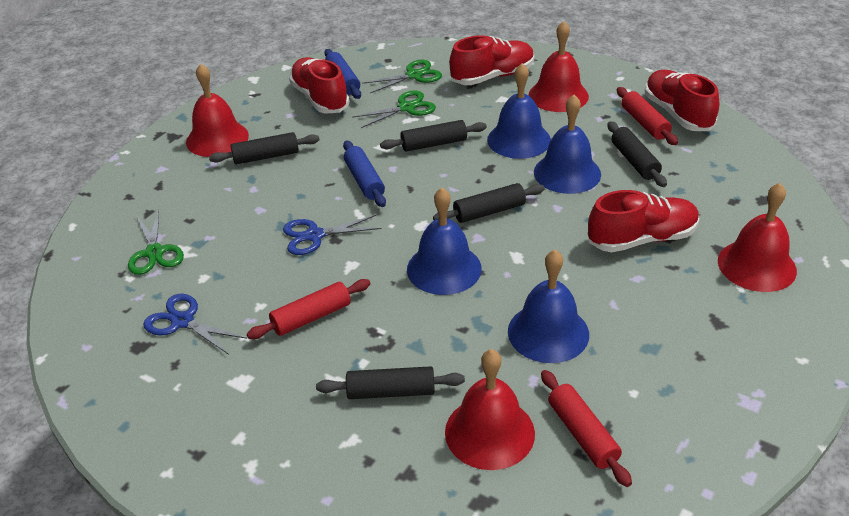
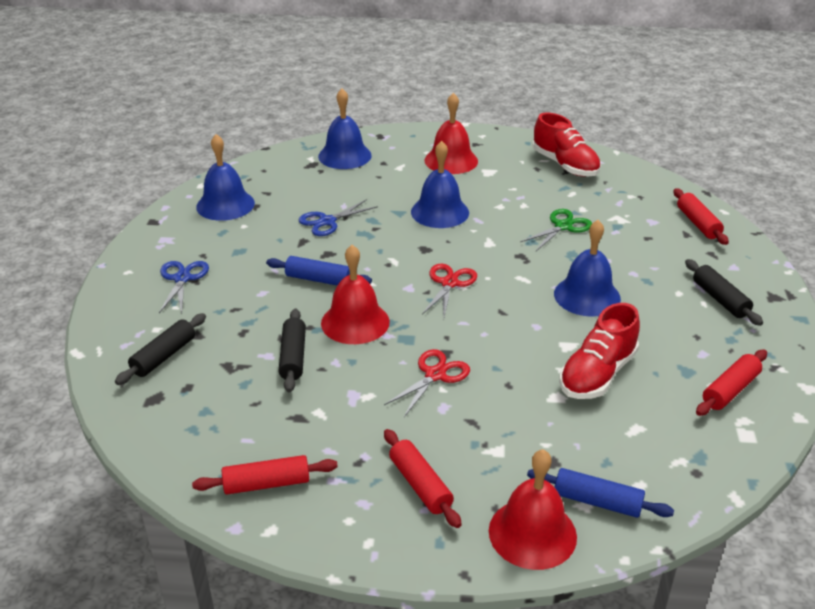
black rolling pin: [209,132,320,165] [316,366,465,399] [380,120,487,152] [433,183,545,223] [608,121,667,187] = 5 -> [115,313,206,385] [278,309,306,392] [685,259,763,326] = 3
green scissors: [128,209,184,275] [352,90,436,128] [362,60,442,93] = 3 -> [520,209,592,251] = 1
red bell: [186,64,249,157] [445,349,535,470] [529,21,589,112] [718,183,797,292] = 4 -> [321,245,390,344] [424,93,478,174] [489,449,577,570] = 3
red rolling pin: [247,279,371,339] [541,370,632,487] [617,87,678,145] = 3 -> [192,455,338,494] [384,429,462,528] [674,188,729,245] [696,350,767,416] = 4
red scissors: none = 0 -> [384,349,470,417] [422,264,477,317] = 2
red shoe: [289,57,350,114] [449,35,534,85] [588,190,699,252] [645,70,719,131] = 4 -> [533,113,601,176] [559,303,640,399] = 2

